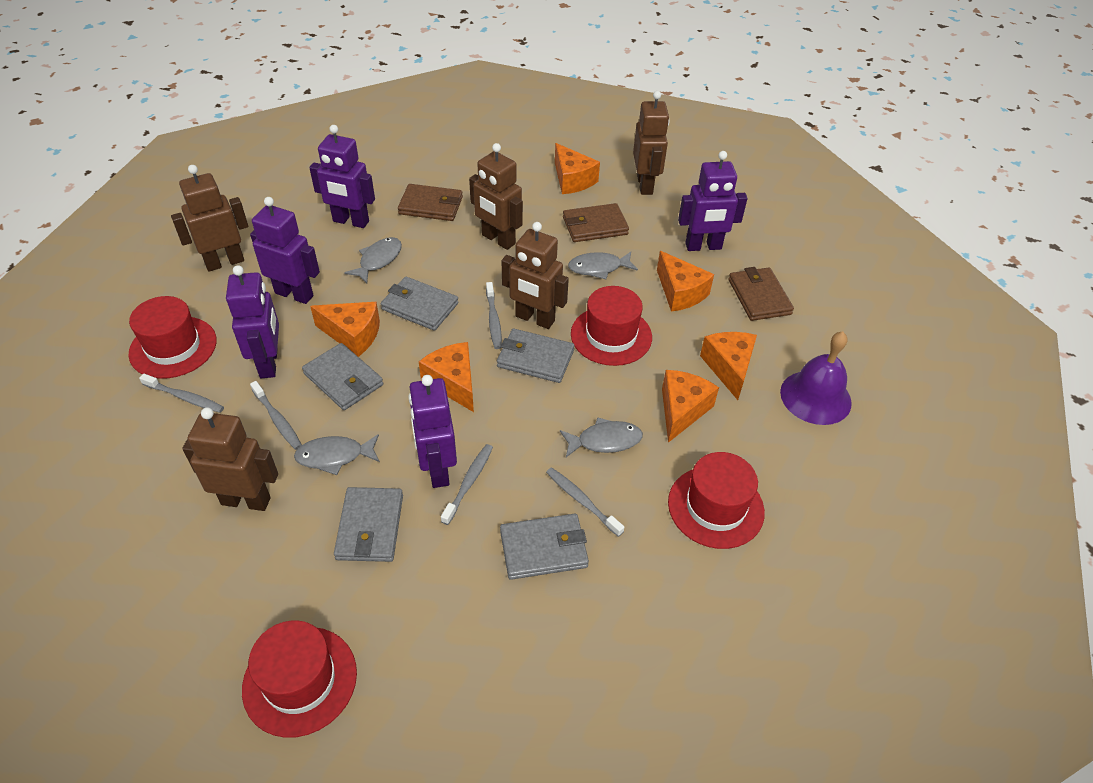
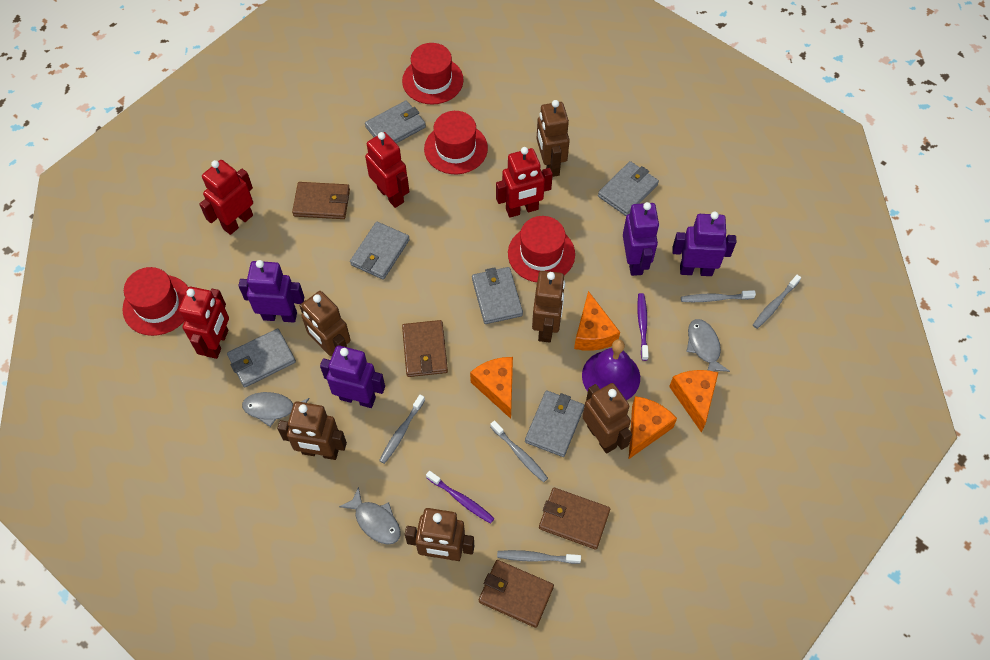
brown robot: [171,165,248,272] [182,407,278,511] [469,143,523,250] [502,222,569,329] [633,91,669,195] = 5 -> [277,401,347,460] [299,291,351,356] [405,508,474,561] [532,271,565,343] [537,100,570,177] [582,383,632,454] = 6
brown wallet: [398,184,463,221] [563,203,629,242] [728,267,794,321] = 3 -> [292,182,350,219] [402,320,448,377] [479,560,554,628] [539,488,610,549] = 4
grey fish: [294,434,380,475] [344,237,402,283] [560,417,643,457] [568,252,638,279] = 4 -> [242,392,310,427] [339,487,401,545] [687,319,730,372] = 3
grey wallet: [302,343,383,410] [334,487,403,562] [381,277,458,331] [497,329,574,383] [500,514,589,580] = 5 -> [227,328,296,387] [350,222,410,280] [365,100,426,143] [472,267,523,324] [525,390,584,457] [598,161,659,216] = 6
orange cheese: [310,302,380,357] [419,342,474,412] [555,143,600,194] [657,251,714,312] [662,370,719,443] [700,332,757,400] = 6 -> [470,357,513,419] [574,291,620,351] [629,396,677,459] [669,370,719,433] = 4
purple robot: [226,265,279,378] [250,197,320,304] [309,125,375,228] [408,375,457,488] [678,151,747,251] = 5 -> [238,260,304,322] [320,345,385,408] [623,202,659,276] [672,212,736,276] = 4
purple toothbrush: none = 0 -> [426,471,494,524] [637,293,649,361] = 2
red robot: none = 0 -> [179,287,229,359] [199,160,253,235] [365,132,409,208] [496,147,553,218] = 4

